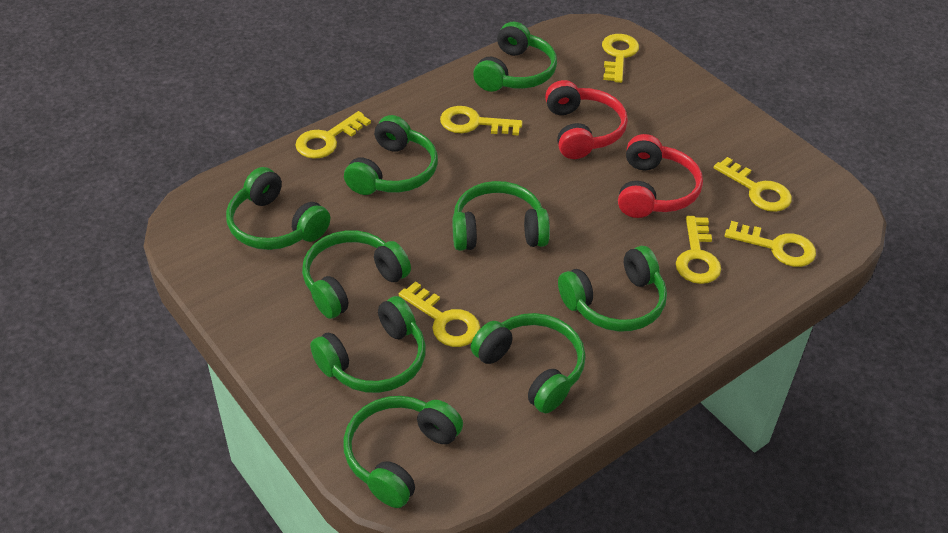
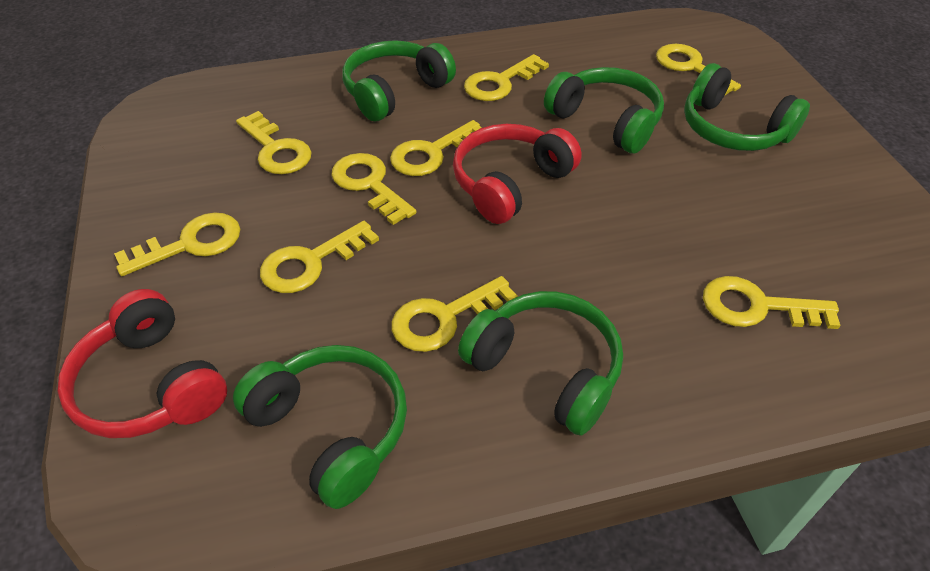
green headphones: [226,167,330,250] [302,230,411,319] [310,296,426,393] [343,396,463,508] [344,115,438,195] [453,181,550,251] [471,313,585,413] [473,22,557,92] [558,246,667,332] = 9 -> [233,345,407,509] [343,40,456,121] [458,291,623,435] [544,67,664,154] [684,63,810,151] = 5
yellow key: [295,111,371,159] [399,281,480,347] [440,106,522,136] [602,34,639,83] [676,216,721,284] [714,157,792,212] [724,221,816,267] = 7 -> [114,212,240,276] [236,111,311,174] [260,221,379,293] [331,153,417,225] [390,120,482,176] [391,276,518,352] [464,54,549,101] [656,44,741,95] [703,276,841,329] = 9

